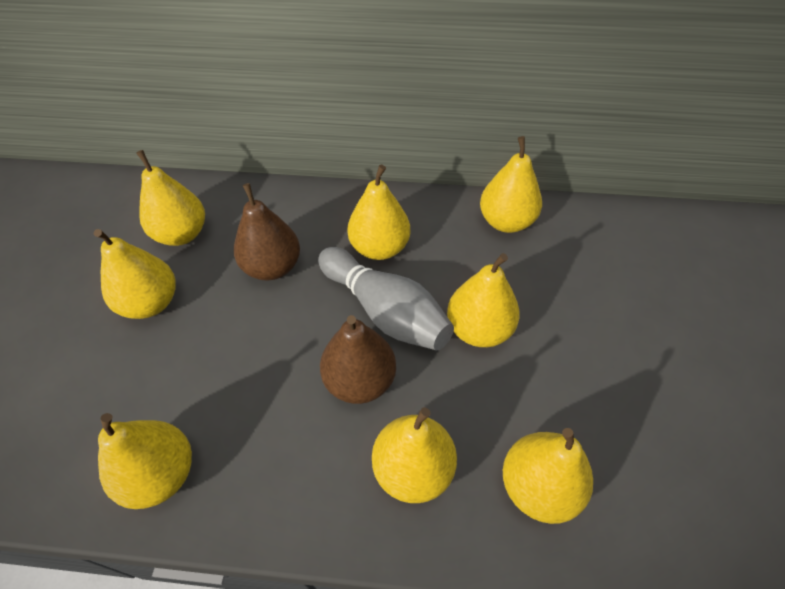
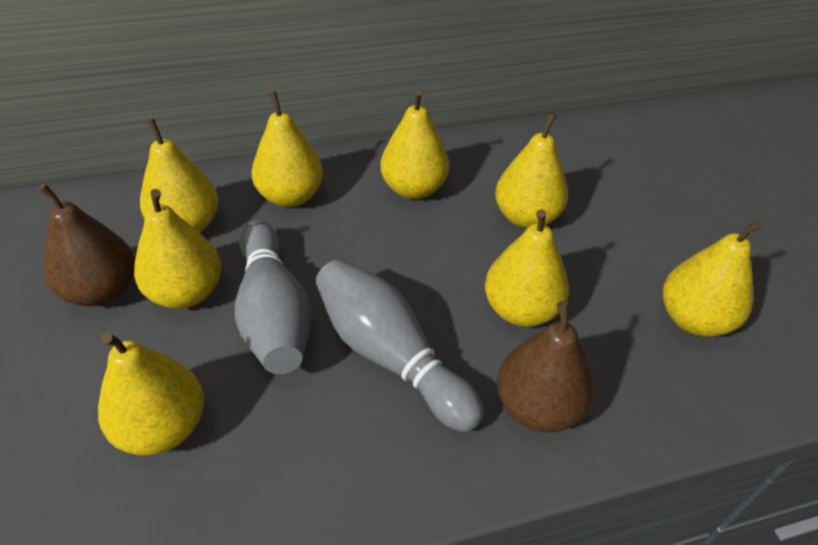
grey bowling pin: [318,247,454,350] = 1 -> [235,221,311,374] [315,259,484,432] = 2

